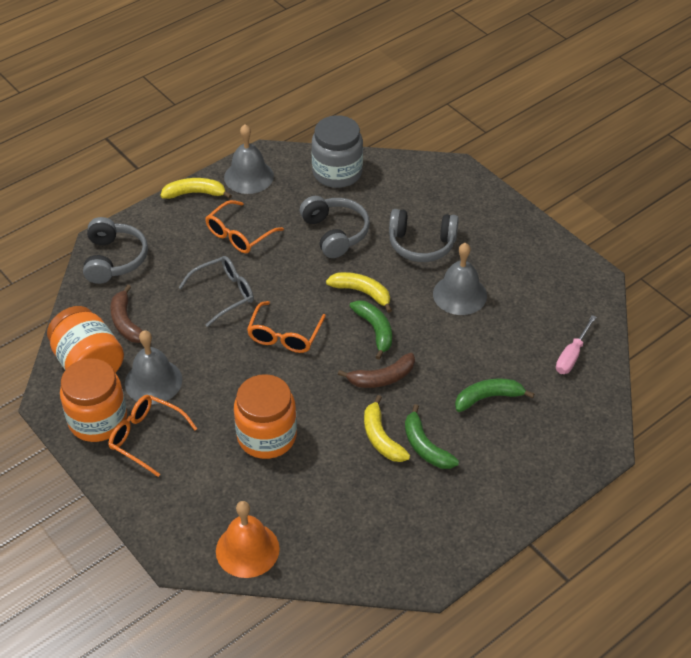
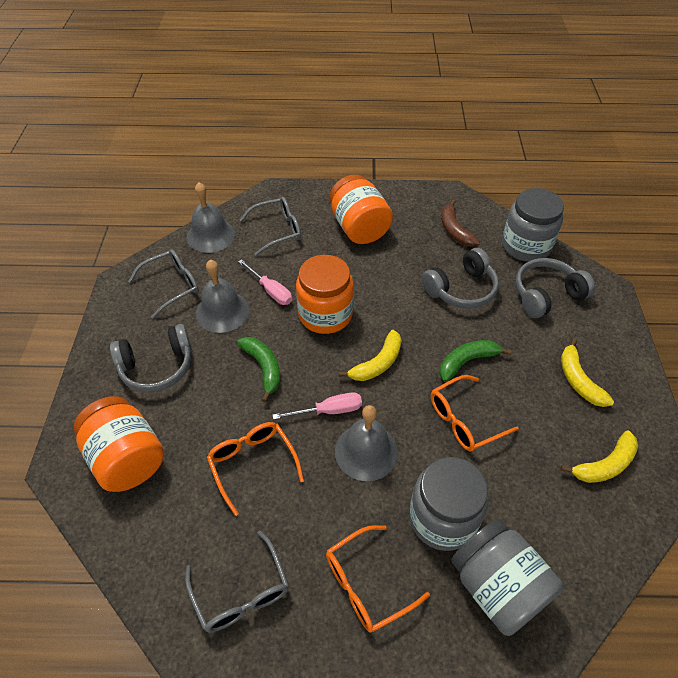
brown banana: [110,285,143,343] [338,353,415,388] = 2 -> [441,200,480,247] = 1
green banana: [350,300,392,360] [405,404,459,469] [455,378,534,412] = 3 -> [237,337,280,403] [440,340,512,382] = 2
grey glasses: [178,256,254,327] = 1 -> [128,249,199,319] [185,531,289,633] [240,197,301,256] = 3
grey jar: [312,115,363,188] = 1 -> [409,457,489,551] [451,519,563,636] [502,188,564,262] = 3
orange bell: [216,501,280,578] = 1 -> none = 0
pink screwdriver: [556,315,596,374] = 1 -> [238,259,292,305] [273,392,362,420] = 2

